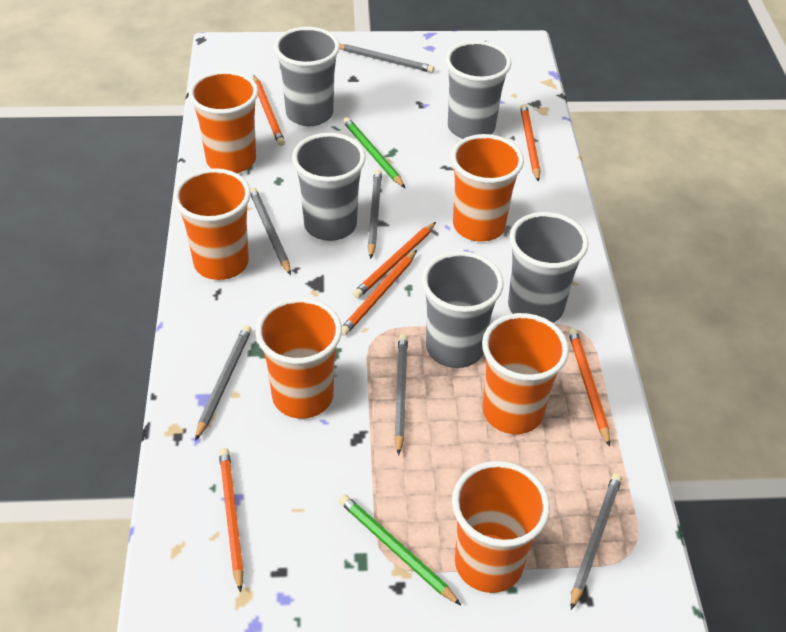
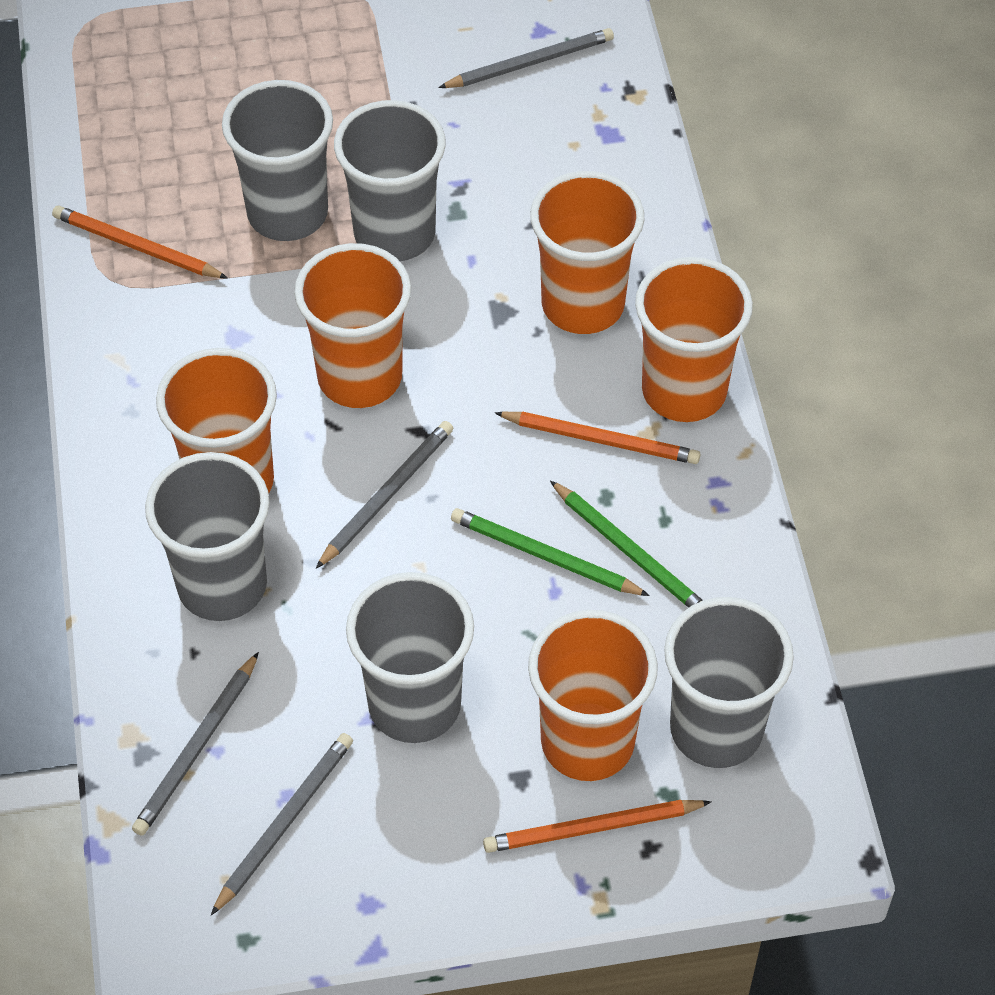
grey pencil: [195,325,252,441] [250,187,291,275] [340,44,434,73] [367,169,382,259] [394,334,408,455] [571,473,622,610] = 6 -> [132,652,259,836] [211,733,353,915] [316,421,453,569] [438,28,614,88] = 4
orange cup: [173,168,251,280] [189,70,258,173] [256,298,342,419] [451,134,524,242] [452,461,550,593] [482,313,569,434] = 6 -> [156,348,277,492] [294,243,411,408] [528,610,658,781] [530,171,644,334] [635,257,753,422] = 5
orange pencil: [219,448,244,593] [253,75,285,146] [342,250,417,336] [353,222,436,298] [520,104,540,182] [568,328,610,447] = 6 -> [52,206,227,278] [483,800,711,853] [495,411,701,464] = 3

